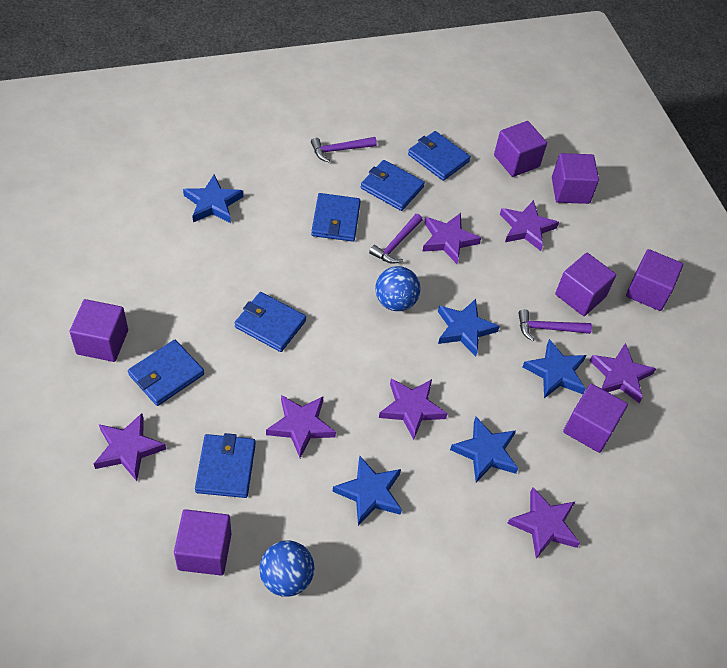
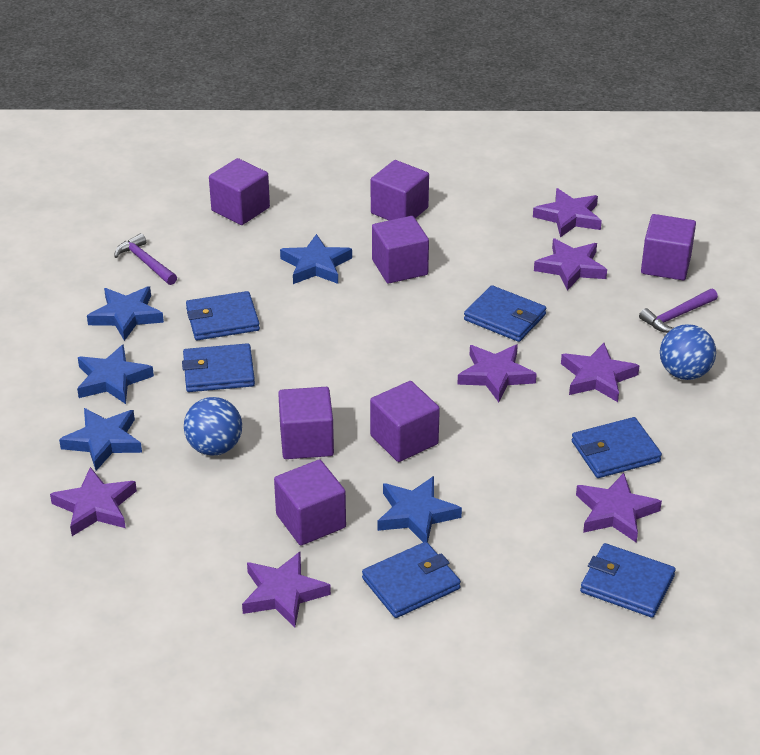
purple hammer: [311,137,377,162] [369,214,423,264] [518,309,592,341] = 3 -> [114,233,177,285] [639,289,718,333] = 2

